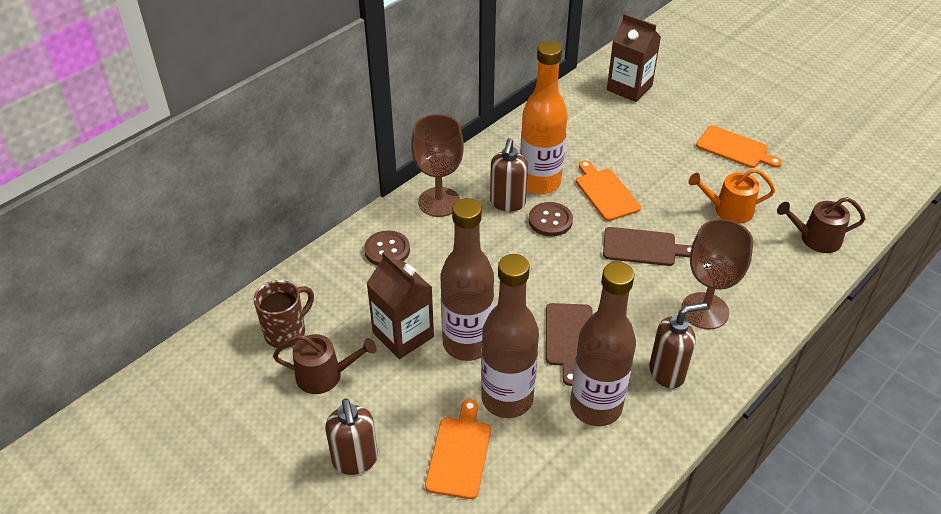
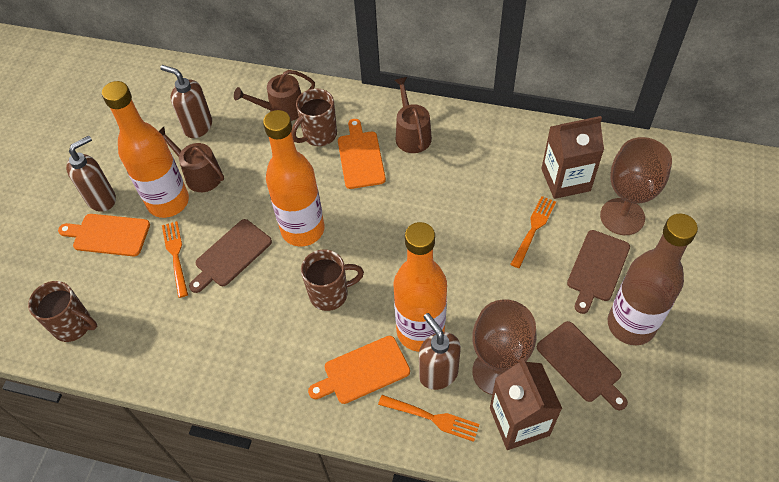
brown bottle: [441,198,494,361] [481,254,539,418] [570,262,636,426] = 3 -> [608,214,698,345] = 1
brown button: [364,230,410,266] [529,202,573,236] = 2 -> none = 0
brown cutting board: [546,303,593,386] [603,227,692,266] = 2 -> [189,219,272,293] [537,321,628,410] [567,230,630,314] = 3
brown mug: [254,280,314,348] = 1 -> [28,281,97,342] [291,88,337,146] [301,249,364,311] = 3
brown watering can: [273,334,376,394] [777,197,865,253] = 2 -> [159,127,224,192] [234,70,315,121] [394,77,432,153] = 3
orange bottle: [520,41,568,194] = 1 -> [102,81,189,218] [263,110,325,246] [394,222,447,352] = 3
orange fork: none = 0 -> [162,221,188,298] [378,395,479,442] [510,196,556,268] = 3
orange watering can: [689,169,775,224] = 1 -> none = 0

